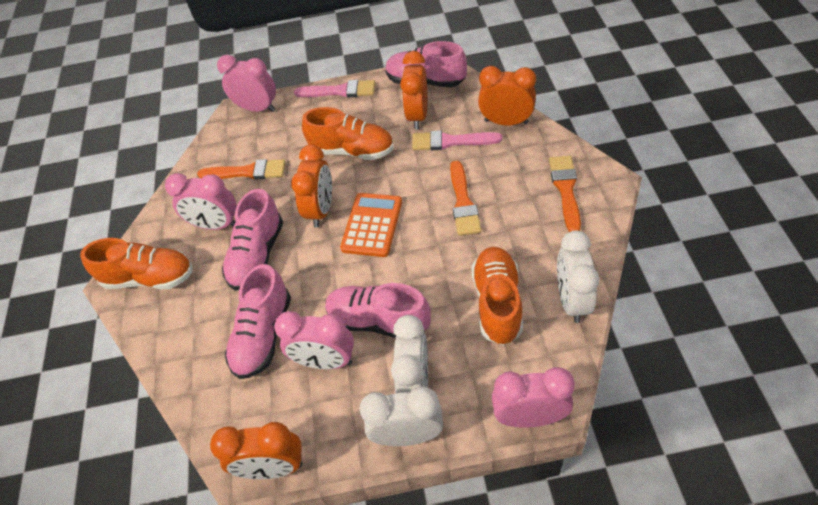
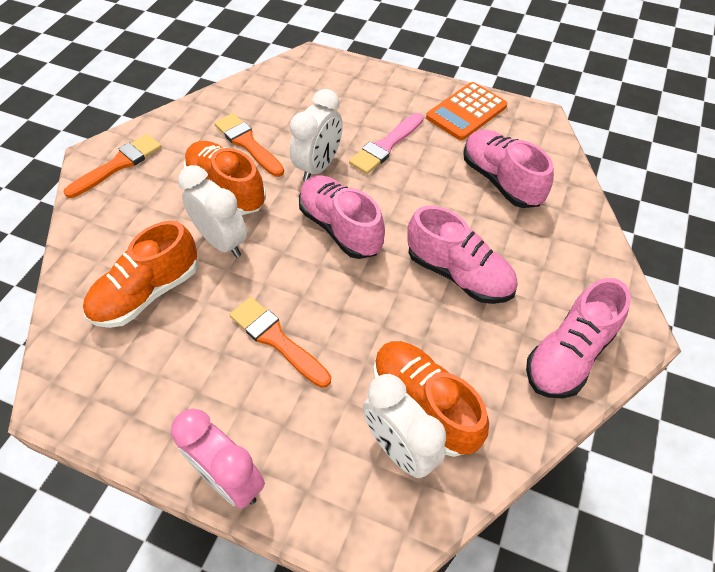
orange clock: [210,422,303,479] [291,145,332,227] [400,51,427,129] [478,66,536,125] = 4 -> none = 0
pink brush: [294,80,375,97] [412,130,502,150] = 2 -> [349,113,423,174] = 1
pink clock: [165,173,237,230] [217,55,276,112] [274,311,354,369] [492,367,575,428] = 4 -> [171,409,265,509] = 1

